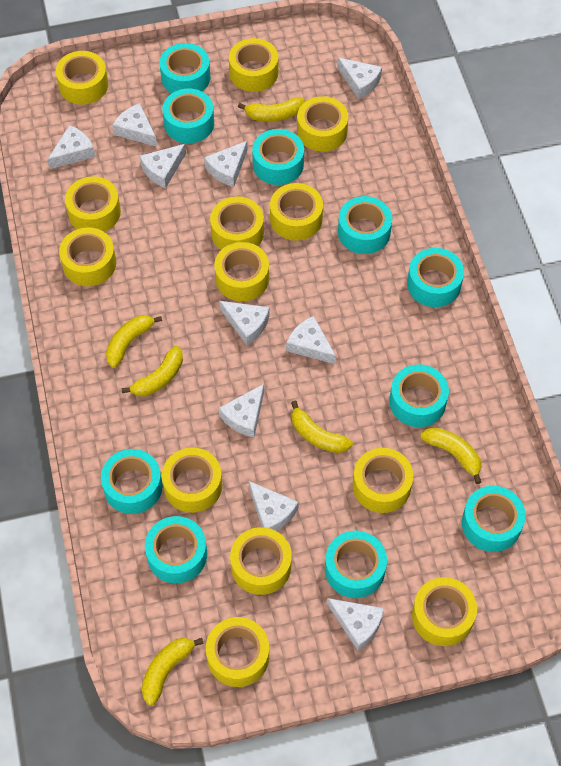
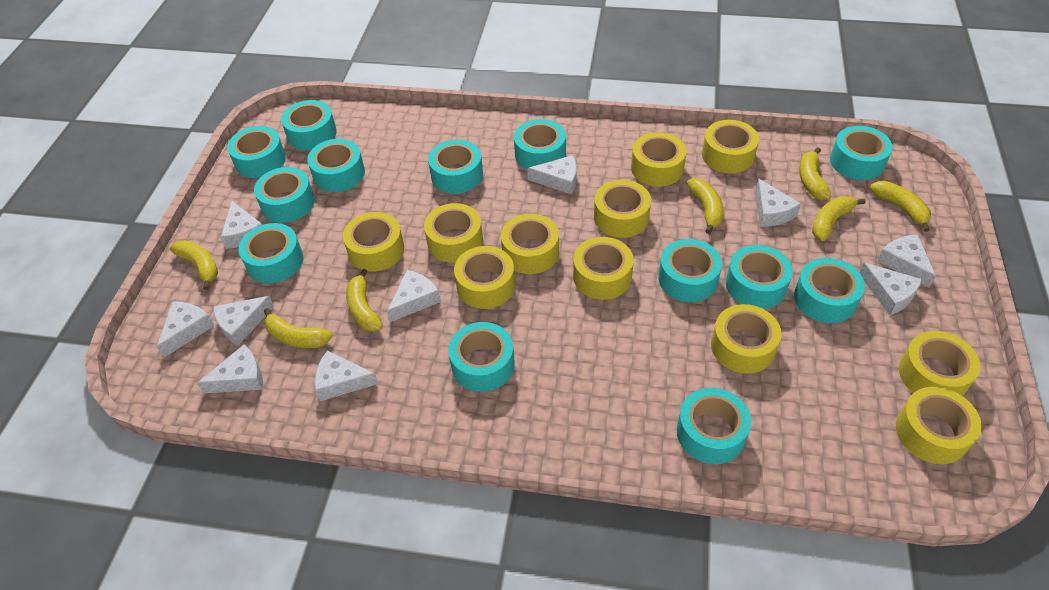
turquoise tape: [101,449,163,514] [145,516,207,583] [159,43,210,94] [162,88,214,143] [252,129,304,185] [325,531,387,598] [338,196,392,254] [389,364,449,427] [407,248,464,307] [462,486,526,552] = 10 -> [227,126,286,178] [238,223,303,283] [254,167,315,223] [281,100,337,150] [307,139,365,192] [428,140,483,194] [448,322,515,392] [514,119,566,169] [658,239,722,302] [677,388,751,464] [726,245,793,309] [794,258,865,323] [830,126,893,180] = 13
yellow banana: [106,315,162,368] [122,346,183,397] [141,638,204,706] [238,97,305,121] [291,401,353,453] [420,427,482,484] = 6 -> [170,240,218,290] [264,308,333,348] [346,269,383,332] [687,178,724,234] [799,147,831,200] [812,196,866,241] [870,181,931,232] = 7
yellow tape: [56,51,108,105] [59,227,116,286] [65,176,121,232] [162,447,222,513] [206,617,269,687] [210,197,264,250] [214,242,269,301] [229,38,278,92] [230,527,292,595] [270,183,323,241] [297,96,348,152] [353,448,414,513] [412,577,477,646] = 13 -> [343,212,404,272] [424,203,483,263] [454,246,515,309] [501,214,559,274] [573,237,634,300] [594,180,651,238] [631,132,687,187] [702,120,759,173] [711,304,782,374] [896,387,982,464] [899,331,980,396] = 11

